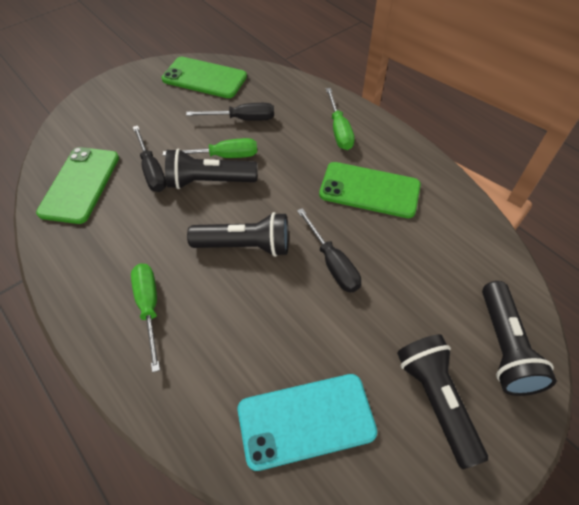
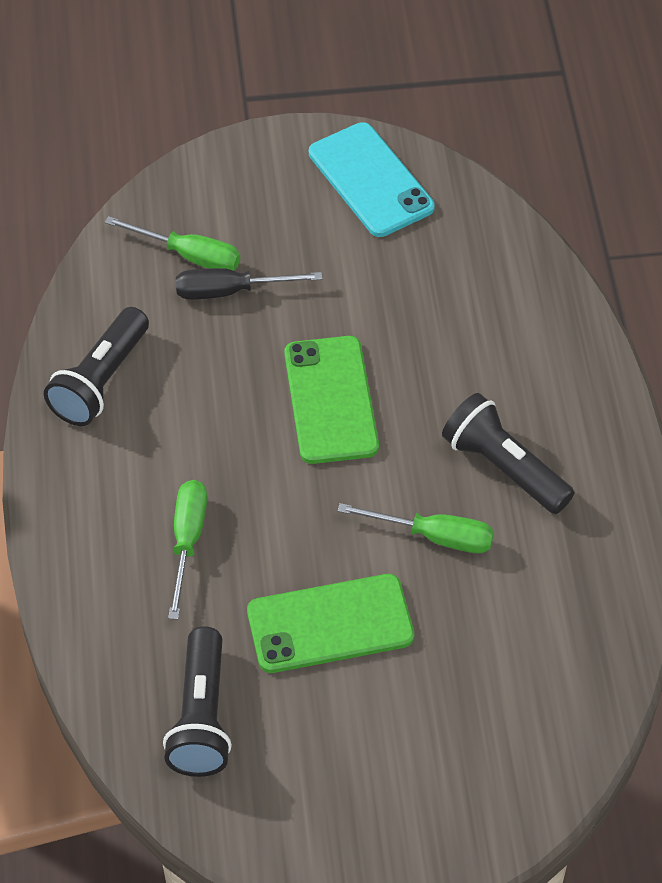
black flashlight: [165,149,258,189] [187,212,289,257] [397,334,488,469] [482,281,557,396] = 4 -> [44,307,149,426] [163,626,232,777] [442,393,574,514] = 3
black screwdriver: [133,126,167,192] [186,103,274,121] [297,208,361,293] = 3 -> [176,268,322,300] = 1
green phone: [36,147,119,224] [162,57,247,98] [319,162,421,218] = 3 -> [247,574,414,673] [284,336,379,464] = 2

